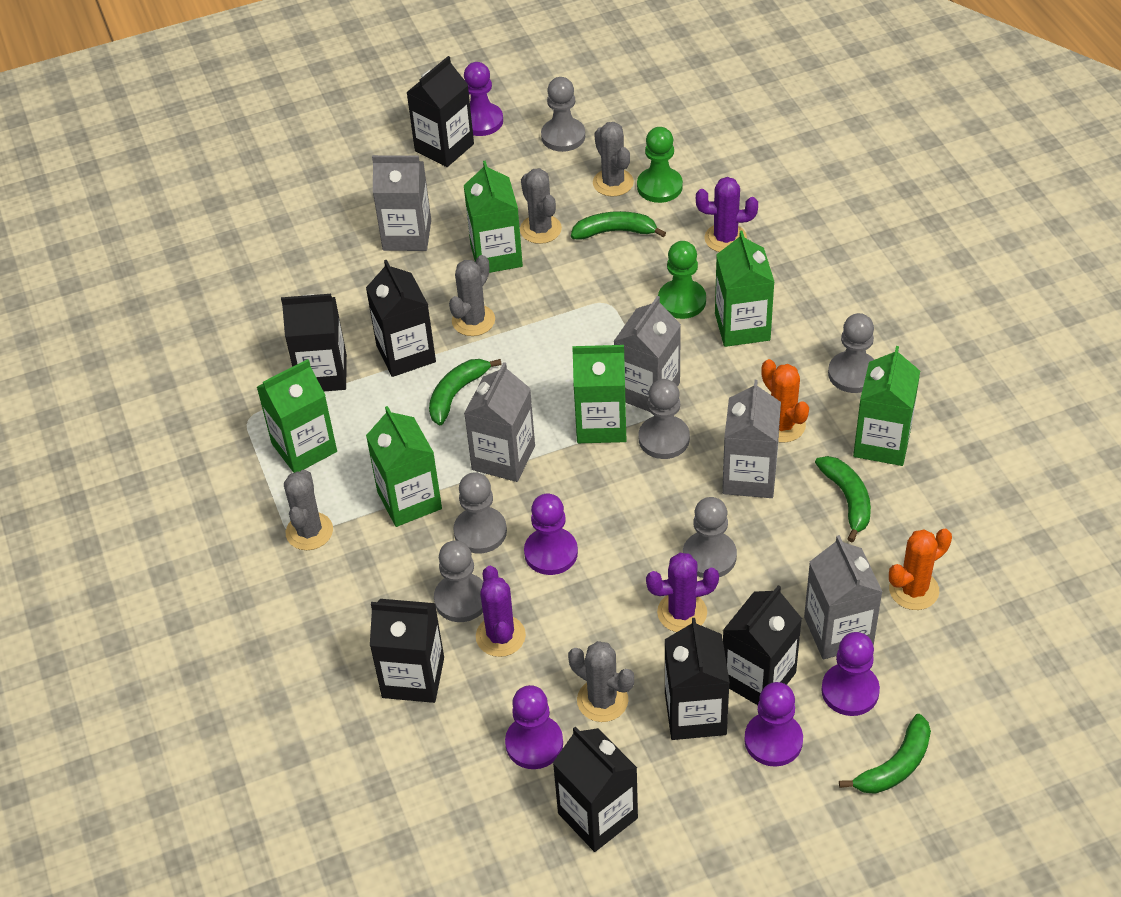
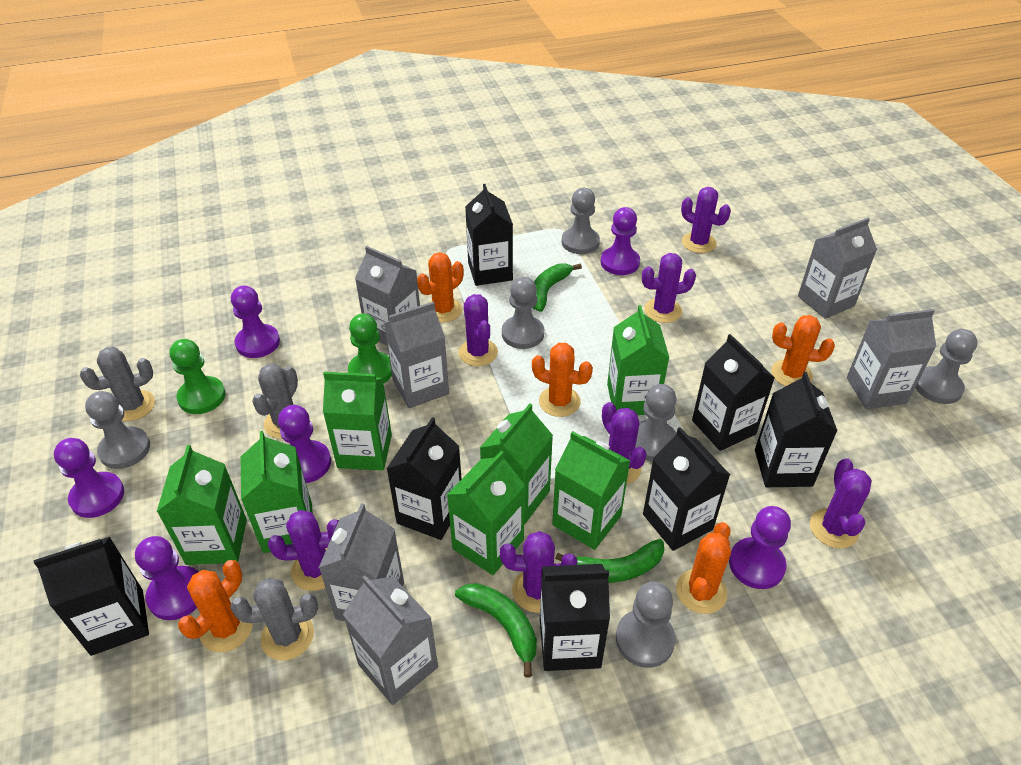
green banana: [429,359,502,425] [571,211,666,240] [815,456,871,542] [839,714,931,794] = 4 -> [455,583,537,677] [533,263,582,312] [555,539,664,583] = 3
green carton: [257,359,337,473] [366,406,442,527] [464,161,523,273] [572,345,626,443] [715,231,774,347] [853,346,920,466] = 6 -> [157,445,247,565] [241,431,313,553] [323,372,392,471] [447,451,525,575] [480,404,553,525] [552,431,631,550] [607,305,670,415] = 7
grey cactus: [284,470,333,550] [449,255,495,336] [520,168,562,244] [568,641,634,722] [593,122,634,197] = 5 -> [80,347,155,421] [231,578,318,660] [252,364,298,439] = 3
grey carton: [372,155,431,251] [464,362,535,482] [613,296,681,412] [722,380,781,498] [804,535,882,659] = 5 -> [319,503,404,621] [343,575,438,705] [355,246,420,346] [384,302,449,408] [798,218,877,319] [846,309,936,409] = 6
orange cactus: [761,359,809,443] [889,529,952,610] = 2 -> [178,560,253,652] [417,252,464,323] [532,343,593,417] [676,522,731,614] [771,315,835,386] = 5
purple cactus: [476,566,526,657] [646,553,719,632] [696,177,758,252] = 3 -> [268,510,339,591] [459,294,498,366] [500,531,577,613] [602,402,646,484] [642,253,696,323] [681,187,731,253] [810,458,872,548] = 7
purple pawn: [464,62,503,136] [505,685,563,769] [524,494,578,575] [744,682,803,767] [821,632,880,716] = 5 -> [54,438,124,518] [135,536,199,620] [231,286,280,358] [278,405,331,483] [601,207,640,275] [729,506,791,589] = 6

